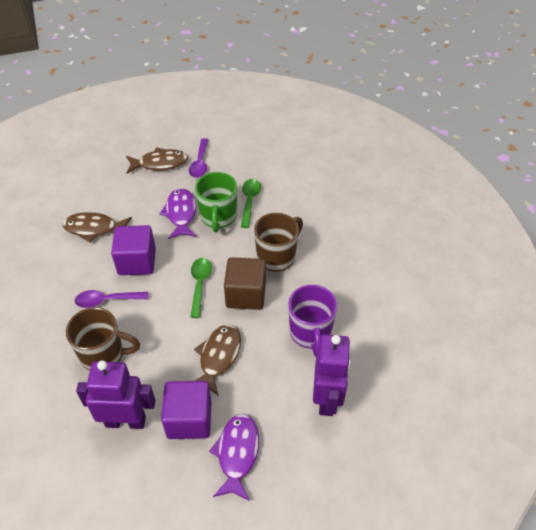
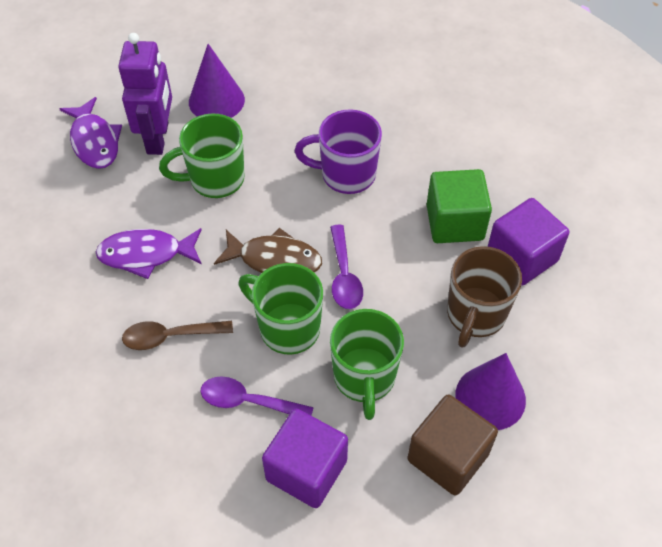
brown fish: [63,212,132,243] [126,147,188,174] [194,324,241,395] = 3 -> [214,228,322,273] = 1
brown mug: [66,307,140,371] [254,213,303,272] = 2 -> [447,246,522,348] = 1
brown spoon: none = 0 -> [122,321,233,350] = 1
green cube: none = 0 -> [427,169,492,243] = 1
green mug: [195,172,237,232] = 1 -> [159,113,245,198] [239,263,323,355] [330,309,404,420] = 3
green spoon: [190,258,212,318] [241,179,261,228] = 2 -> none = 0
purple cone: none = 0 -> [189,44,245,118] [455,353,526,430] = 2
purple robot: [76,360,156,429] [313,334,351,416] = 2 -> [118,33,172,155] = 1

